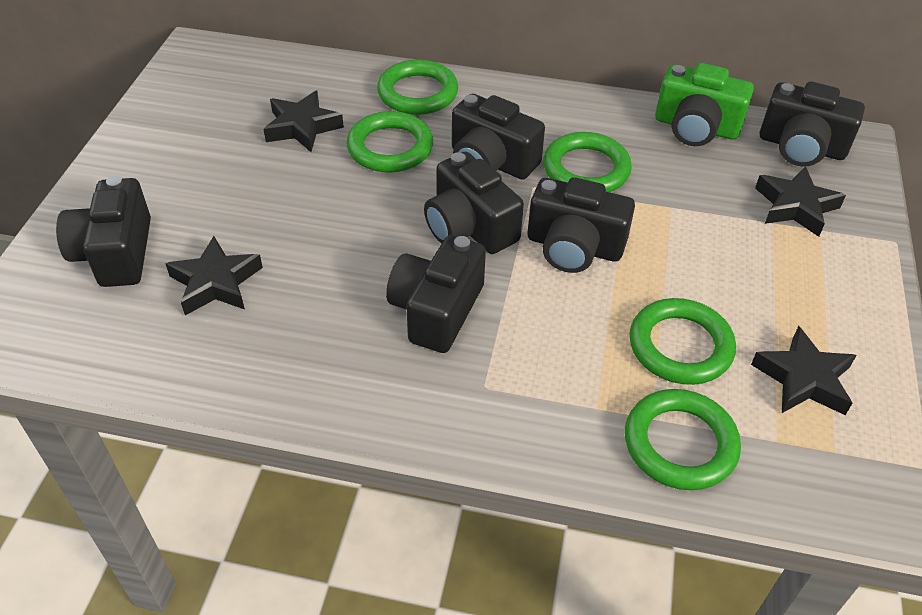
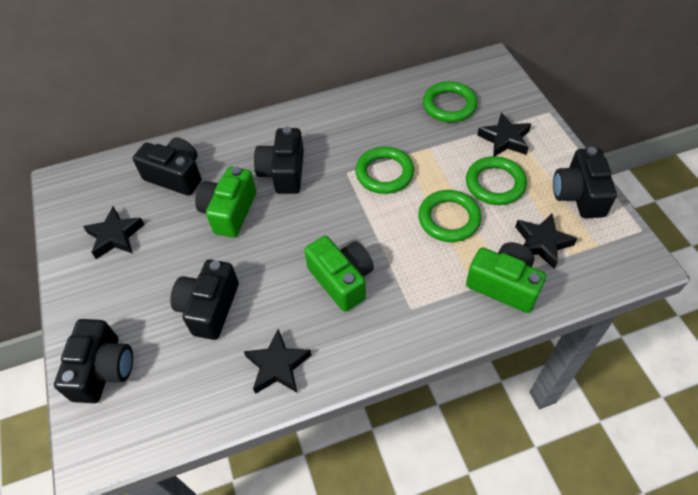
black camera: [56,176,151,287] [386,235,486,353] [424,152,524,254] [452,94,545,180] [528,177,635,273] [760,81,865,167] = 6 -> [54,319,133,403] [133,137,202,196] [170,259,239,340] [254,126,304,194] [553,147,617,218] = 5
green camera: [655,63,754,146] = 1 -> [195,167,256,238] [304,236,374,312] [466,242,546,313] = 3
green ring: [346,111,433,172] [377,60,458,115] [543,132,632,192] [625,389,741,490] [629,298,736,385] = 5 -> [355,147,414,194] [418,190,481,242] [423,81,478,122] [466,156,527,205] = 4

